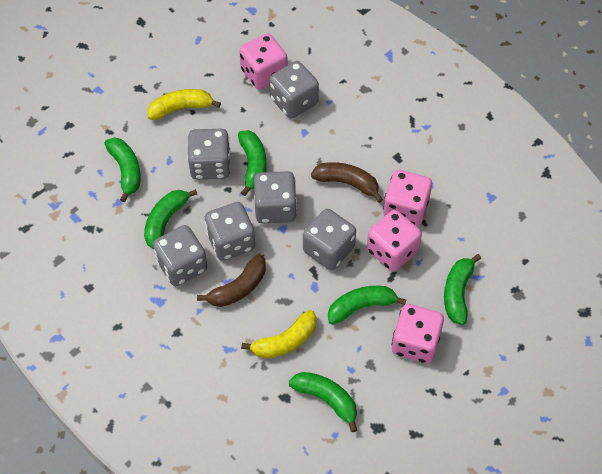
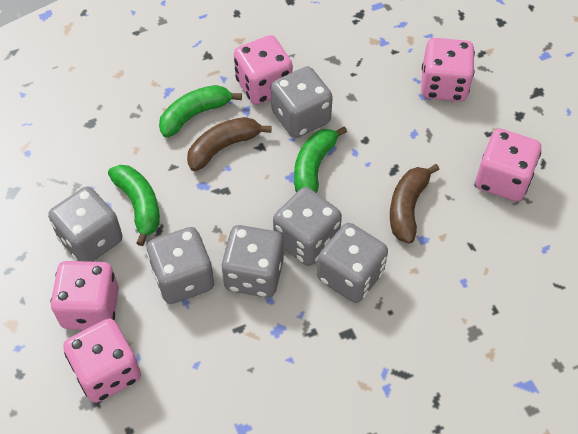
green banana: [105,137,141,202] [144,189,197,249] [238,130,267,196] [289,372,357,432] [328,286,406,325] [444,254,481,325] = 6 -> [108,165,160,246] [159,85,242,137] [294,126,347,193] = 3
pink dice: [239,33,288,90] [367,210,422,272] [383,170,432,227] [392,304,444,364] = 4 -> [50,261,119,330] [63,319,141,403] [234,35,293,105] [421,38,475,102] [476,129,541,201] = 5
yellow banana: [148,89,221,120] [241,310,317,359] = 2 -> none = 0

